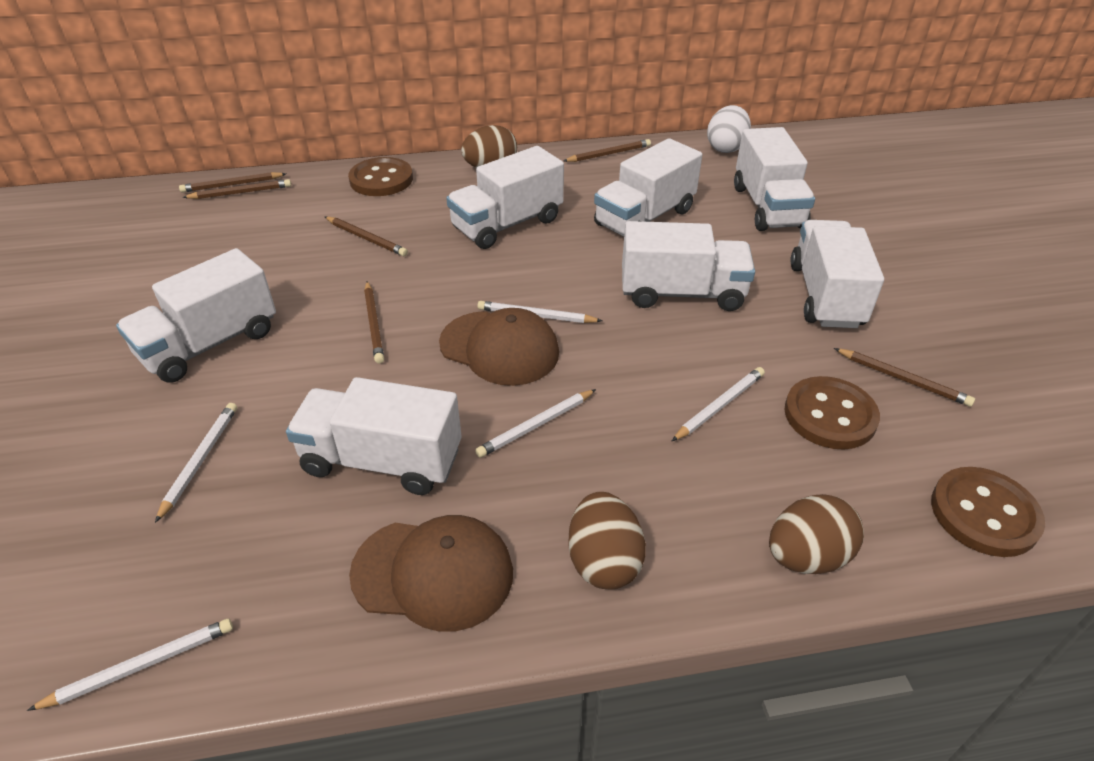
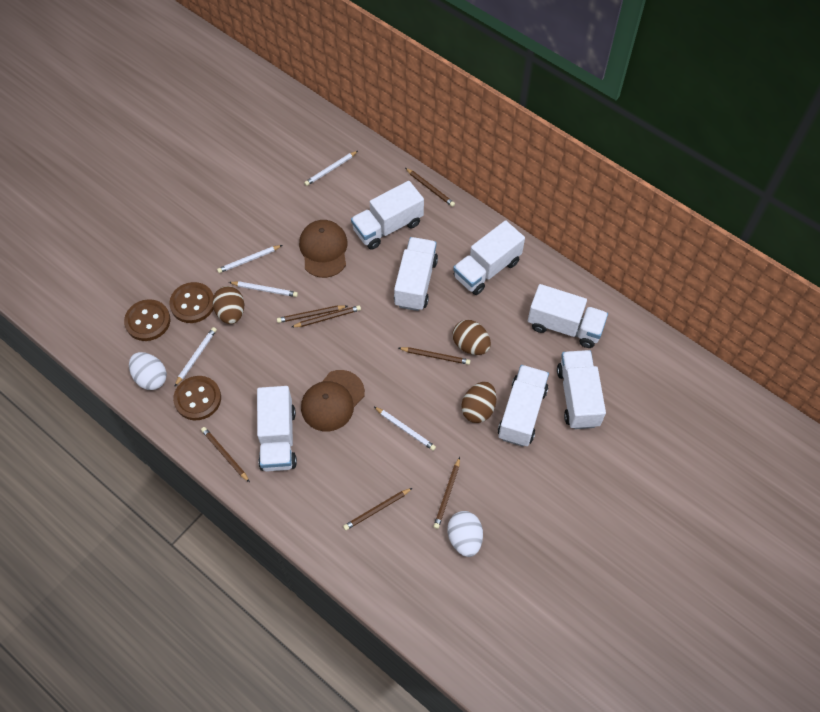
brown pencil: [179,172,286,193] [182,179,291,199] [325,216,408,256] [364,281,384,364] [563,139,651,162] [834,348,975,407] = 6 -> [201,427,250,482] [277,305,347,323] [292,305,361,327] [343,488,412,530] [399,347,470,365] [405,168,455,207] [433,457,460,529] = 7
white egg: [707,105,751,153] = 1 -> [129,352,167,390] [448,511,483,557] = 2

